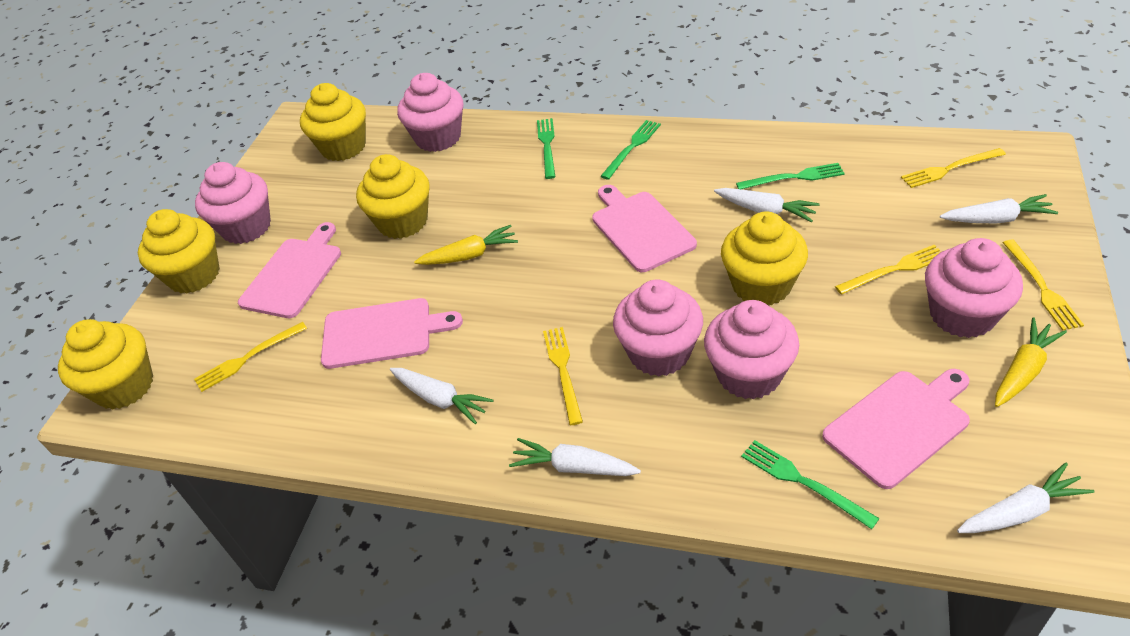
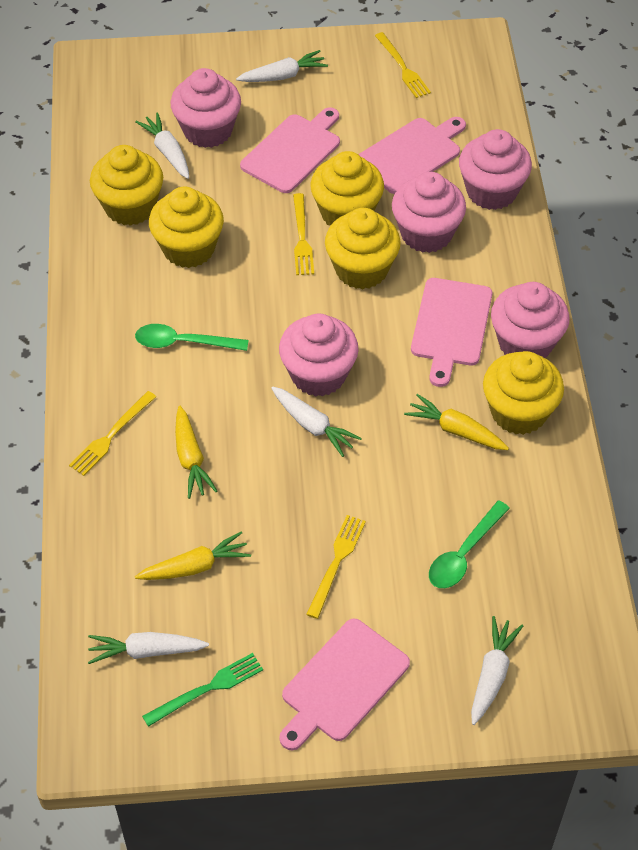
green fork: [537,118,555,179] [601,120,661,180] [736,163,845,189] [741,440,880,529] = 4 -> [142,653,263,727] = 1
green spoon: none = 0 -> [135,324,249,351] [429,501,510,588] = 2
yellow carrot: [414,225,518,265] [995,317,1067,407] = 2 -> [135,531,251,580] [175,406,217,499] [404,394,509,450] = 3
yellow fork: [194,322,307,392] [543,327,583,425] [835,245,942,294] [901,148,1006,188] [1003,240,1084,331] = 5 -> [69,391,156,476] [293,193,314,275] [306,515,366,619] [375,32,431,98] = 4

